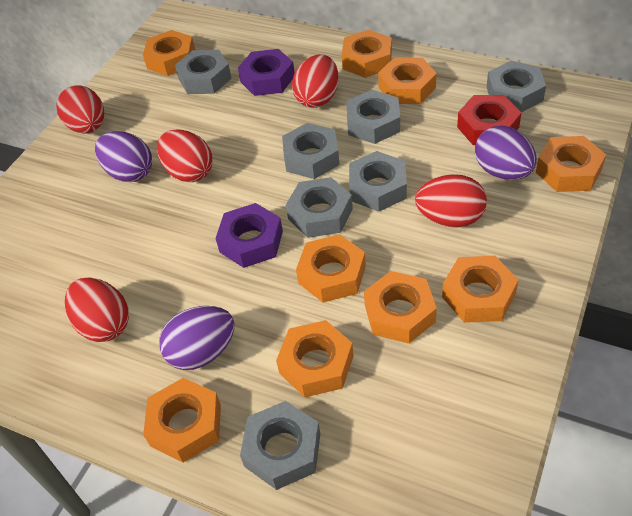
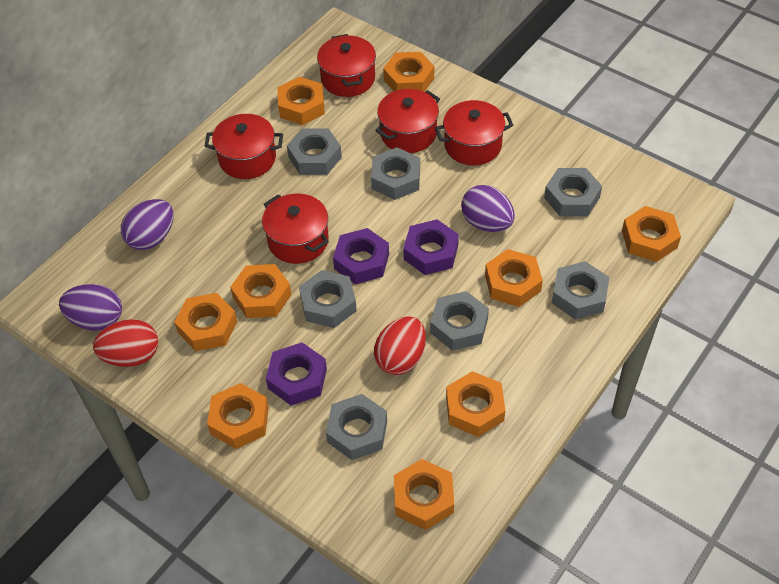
purple nut: [215,203,283,268] [238,49,295,96] = 2 -> [266,343,327,406] [333,228,389,284] [403,219,459,275] = 3
red egg: [56,85,104,134] [65,277,129,342] [157,130,213,182] [292,54,338,108] [415,174,487,228] = 5 -> [93,319,158,367] [374,316,426,375] = 2
red nut: [457,95,522,145] = 1 -> none = 0
red pot: none = 0 -> [205,114,283,179] [262,194,329,264] [317,34,376,97] [375,89,440,153] [435,100,513,166] = 5

